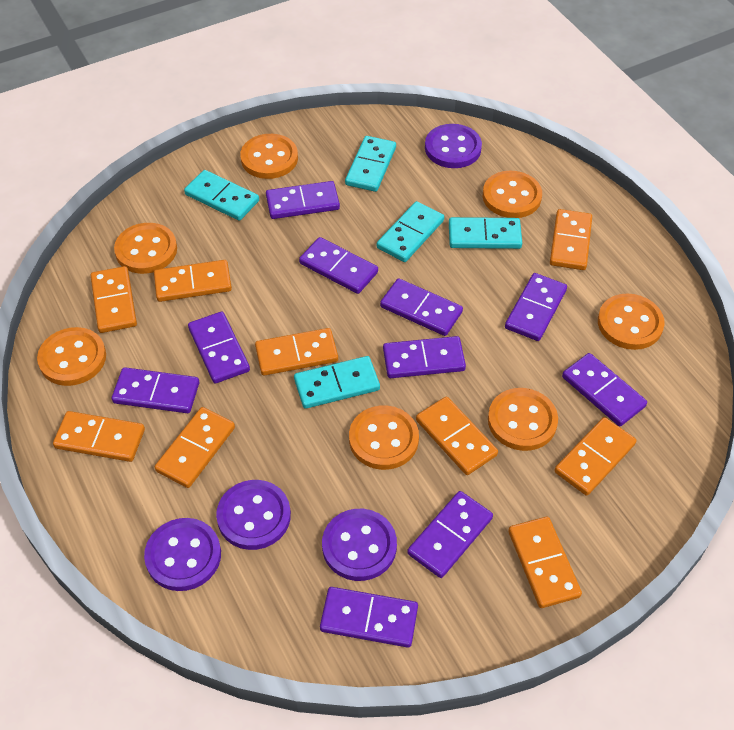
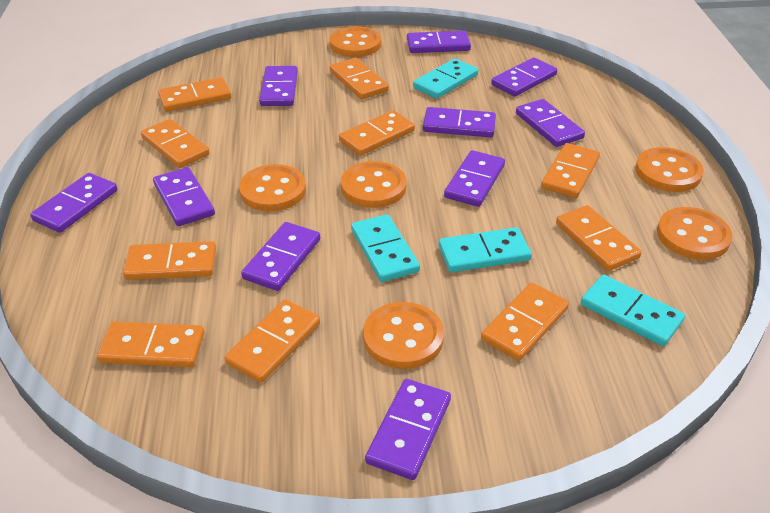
orange button: [37,327,106,386] [114,223,177,274] [240,134,298,179] [349,405,419,470] [483,171,542,218] [488,388,558,451] [598,293,665,350] = 7 -> [239,164,306,212] [330,26,381,57] [341,161,407,208] [363,302,444,369] [635,147,704,192] [657,207,733,260] = 6
orange domino: [53,411,145,462] [91,266,137,333] [154,260,232,302] [155,407,235,488] [255,328,338,376] [416,397,498,475] [508,517,582,608] [550,209,592,270] [554,417,636,496] = 9 -> [97,322,204,367] [123,241,216,280] [141,119,210,168] [158,77,231,112] [224,299,320,383] [330,58,389,99] [339,110,415,156] [481,283,569,361] [541,143,600,198] [556,205,642,271] = 10
purple button: [144,518,221,591] [216,480,291,550] [322,509,397,581] [425,124,482,168] = 4 -> none = 0
turquoise domino: [184,170,259,221] [294,356,380,409] [345,136,396,192] [377,201,444,262] [449,217,522,249] = 5 -> [351,214,420,282] [413,58,478,99] [439,227,532,272] [581,275,685,346] = 4

